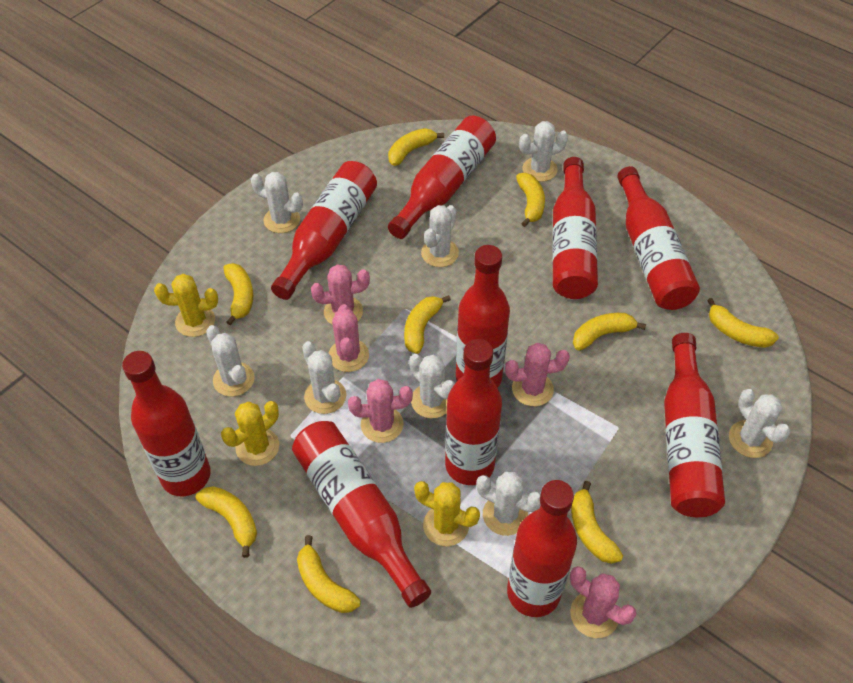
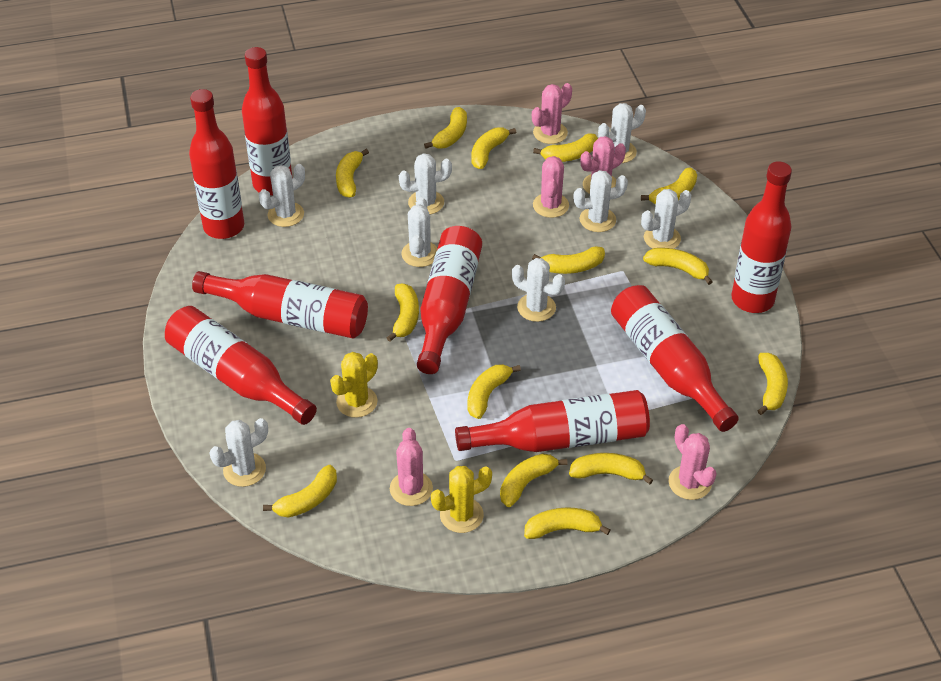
red bottle: [122,351,211,496] [271,161,377,300] [292,421,431,608] [388,116,496,239] [445,339,502,485] [456,245,510,388] [507,480,577,617] [552,157,598,299] [617,166,700,310] [664,333,725,517] = 10 -> [165,306,317,425] [189,89,244,239] [192,271,368,339] [242,47,293,196] [417,226,482,374] [455,390,650,452] [611,285,739,432] [731,161,792,313] = 8
yellow banana: [196,486,257,558] [223,263,253,325] [297,535,361,613] [388,128,444,166] [404,295,451,354] [516,173,545,227] [571,481,623,564] [573,313,646,350] [707,298,779,348] = 9 -> [263,465,337,518] [336,149,369,198] [387,283,419,342] [424,107,467,149] [467,364,521,419] [471,127,516,169] [500,454,568,507] [524,507,610,539] [532,246,605,274] [533,133,598,162] [569,453,653,485] [641,168,697,204] [643,248,713,285] [758,353,788,415] = 14
yellow cactus: [154,274,218,337] [221,401,279,466] [414,481,480,546] = 3 -> [330,352,378,418] [431,466,492,533] = 2

